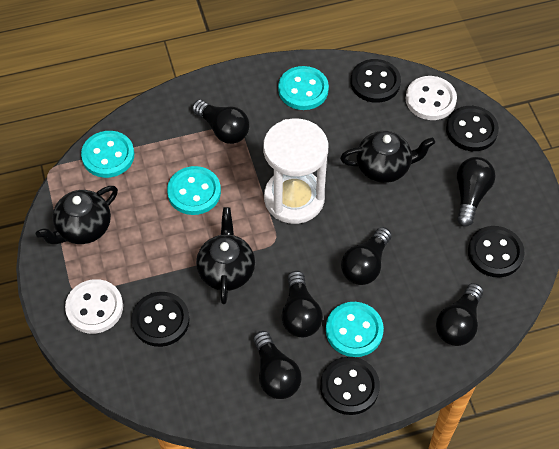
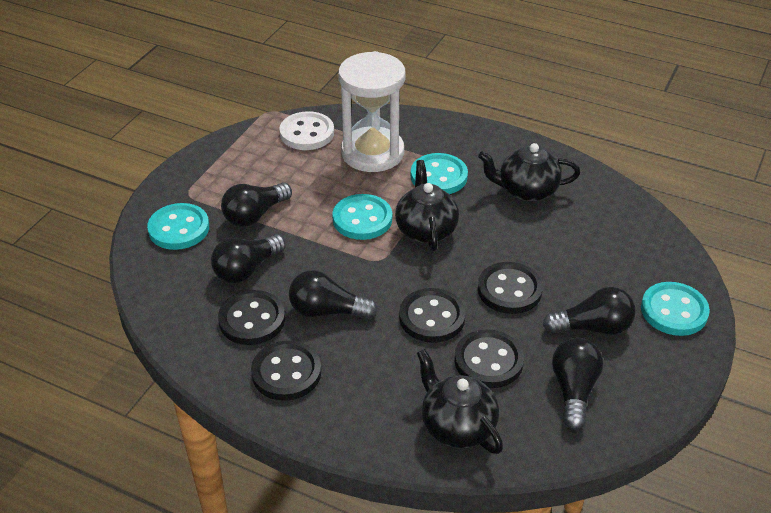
black light bulb: [192,100,250,144] [253,331,302,399] [281,271,323,337] [341,227,391,285] [436,283,483,346] [457,157,495,227] = 6 -> [211,234,286,283] [221,182,292,227] [289,270,378,319] [543,287,636,335] [552,338,603,430] = 5
white button: [65,279,123,334] [406,76,457,120] = 2 -> [279,111,334,150] = 1

